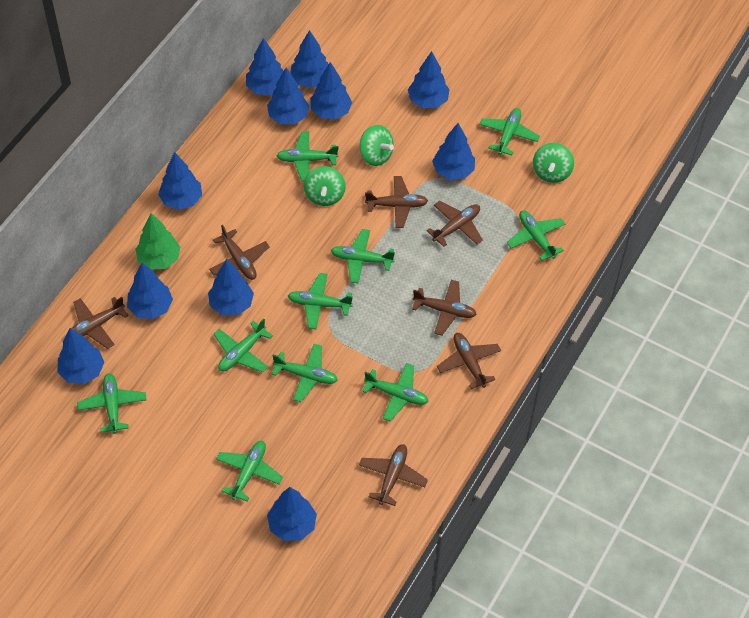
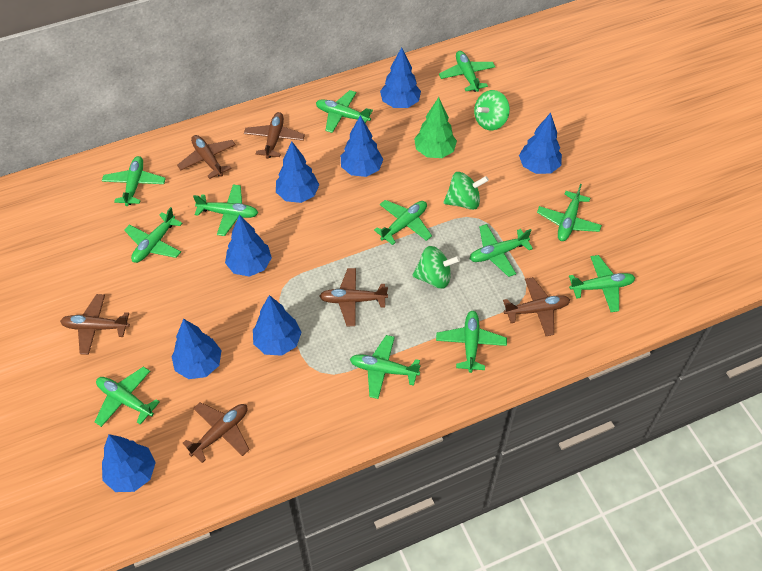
blue tree: [57,328,104,384] [127,263,173,319] [158,152,202,210] [208,259,254,315] [246,38,283,96] [267,67,309,124] [267,487,317,541] [290,30,329,88] [310,62,352,120] [408,51,450,108] [432,123,475,180] = 11 -> [102,434,156,492] [171,319,222,379] [225,215,272,277] [253,295,302,356] [276,142,319,203] [341,115,383,177] [380,47,421,108] [519,113,562,174] = 8
brown plane: [67,297,129,349] [209,224,270,280] [359,444,428,506] [365,176,428,228] [412,280,477,336] [427,201,483,247] [437,333,501,389] = 7 -> [60,294,130,355] [177,135,236,179] [183,402,250,463] [244,112,305,159] [319,268,388,326] [503,277,570,336] = 6
green plane: [77,373,146,434] [214,319,273,373] [216,441,283,502] [272,344,338,402] [276,131,339,182] [288,273,353,329] [331,229,395,283] [362,363,429,422] [479,108,540,155] [507,210,565,261] = 10 -> [94,367,160,427] [102,156,166,206] [124,207,183,263] [193,184,258,236] [316,90,373,133] [350,335,421,399] [374,200,432,245] [436,311,507,373] [439,51,495,92] [470,224,533,277] [537,184,602,241] [569,255,635,312] = 12

